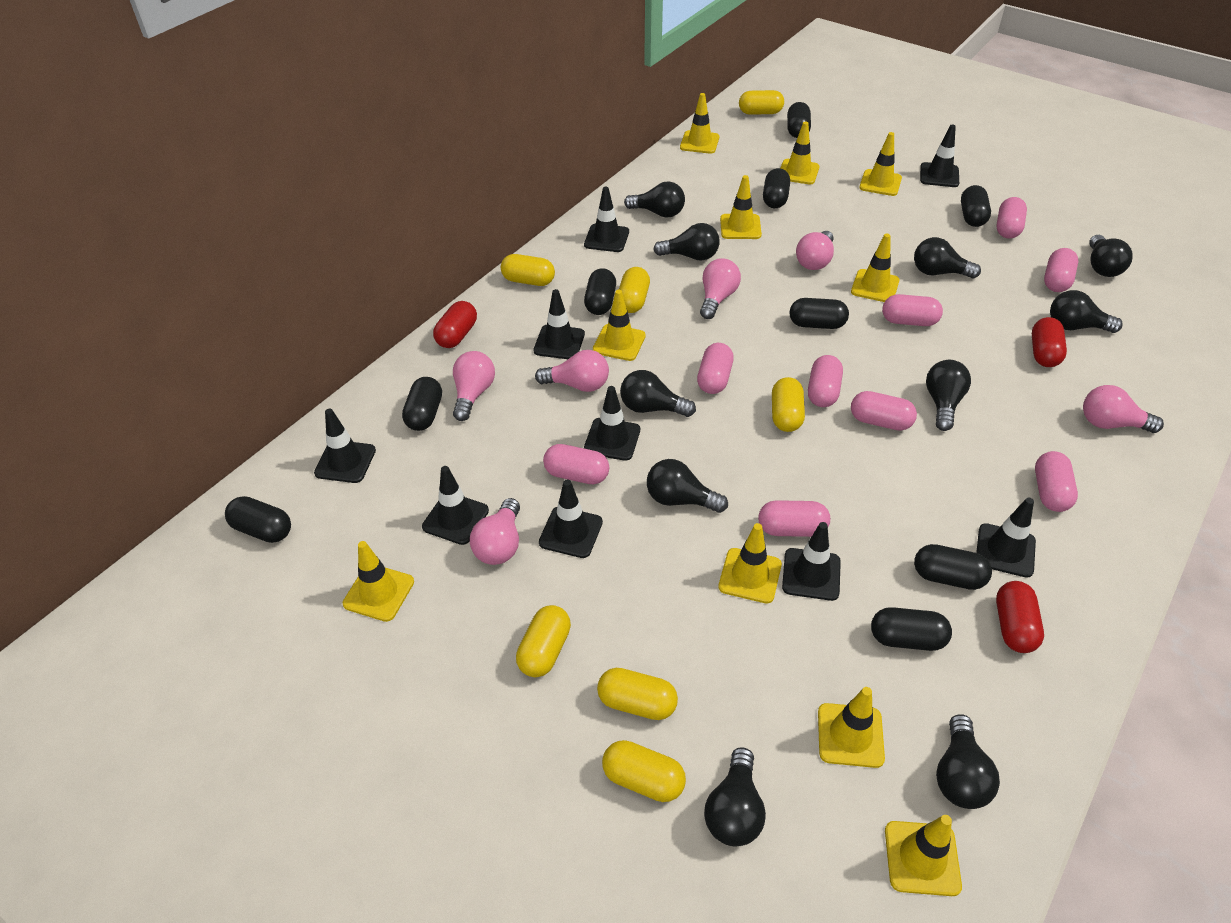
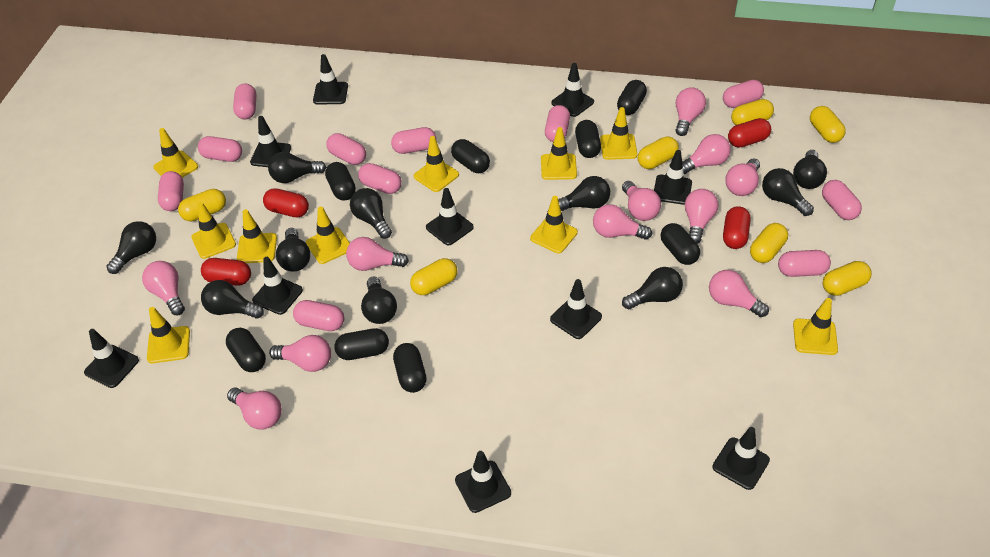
black capsule: [225,496,291,543] [402,377,442,431] [584,268,616,315] [763,168,790,208] [787,102,811,138] [790,298,849,329] [871,607,952,651] [914,544,992,590] [961,185,991,227] = 9 -> [226,328,266,372] [325,162,356,201] [335,328,389,360] [393,343,427,393] [451,139,490,173] [575,120,601,158] [617,80,647,115] [661,223,700,265] = 8
black traffic cone: [314,409,376,483] [422,466,489,545] [533,289,585,359] [539,480,603,558] [584,187,629,252] [584,386,640,461] [782,522,841,601] [920,125,959,187] [976,498,1036,578] = 9 -> [84,329,139,388] [250,116,291,167] [252,257,303,315] [313,54,348,104] [426,188,474,246] [455,451,511,513] [550,279,602,339] [551,63,594,117] [654,150,692,205] [712,427,770,490] = 10
pink capsule: [543,444,609,484] [697,343,734,394] [758,500,830,537] [808,355,843,407] [851,391,917,431] [882,294,943,326] [996,197,1027,239] [1035,451,1078,512] [1044,248,1079,292] = 9 -> [158,171,184,211] [198,136,242,162] [233,83,256,119] [293,300,344,331] [326,133,366,165] [358,163,402,194] [391,127,436,154] [545,105,570,142] [723,79,764,108] [778,250,831,277] [822,180,862,220] = 11
pink light bulb: [453,351,495,421] [470,498,520,565] [535,350,609,392] [700,258,741,319] [796,231,834,270] [1083,385,1164,433] = 6 -> [142,261,185,315] [227,388,282,429] [269,335,331,372] [346,237,409,271] [593,204,652,240] [622,181,661,221] [676,88,706,136] [682,134,731,174] [685,189,718,244] [709,270,769,317] [725,158,760,196] = 11
red capsule: [433,301,477,348] [996,581,1044,653] [1032,317,1067,367] = 3 -> [201,258,251,286] [263,188,309,217] [723,206,751,249] [728,118,771,148] = 4

